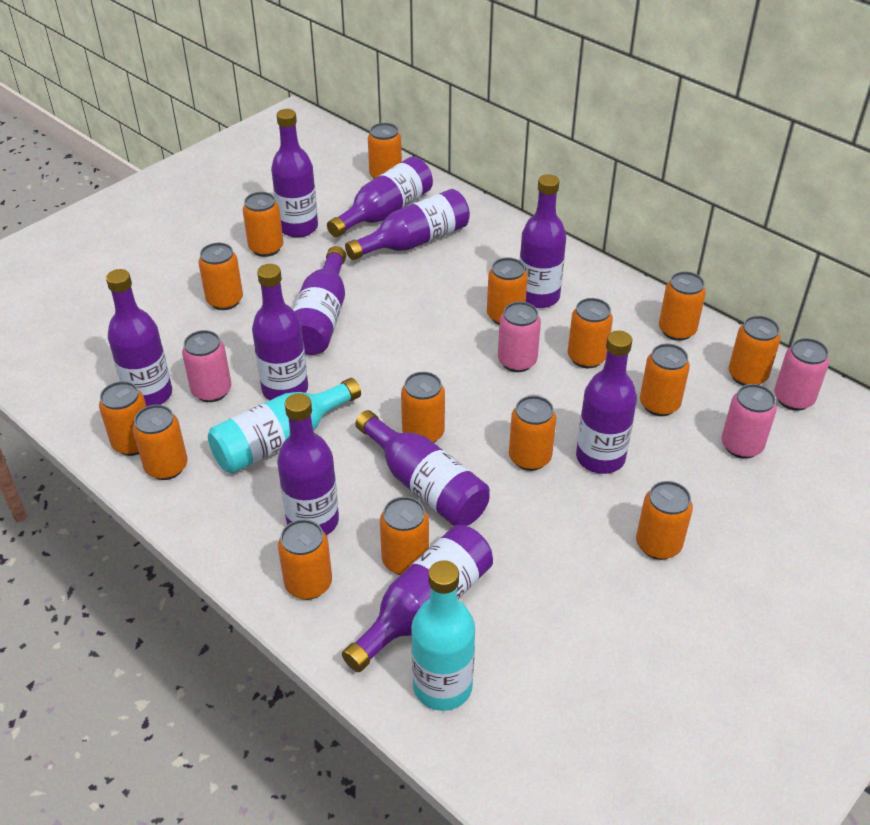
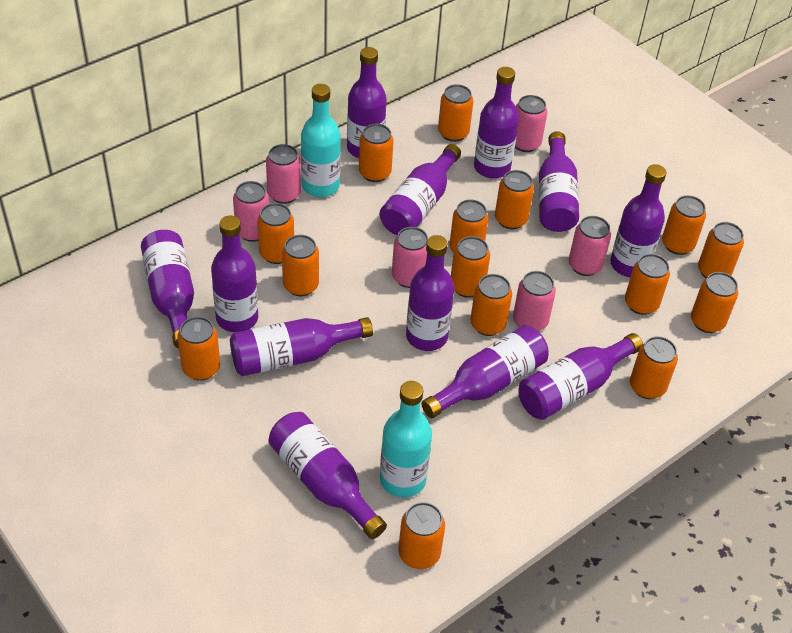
pink can: [182,330,232,402] [498,302,541,372] [721,384,777,459] [774,338,829,411] = 4 -> [233,181,269,242] [266,144,301,204] [392,227,428,288] [513,271,556,331] [515,95,548,152] [569,216,611,276] = 6
purple bottle: [106,269,172,407] [252,264,308,400] [271,109,318,238] [277,393,339,536] [293,246,346,355] [327,157,433,237] [342,525,493,672] [345,189,470,260] [355,410,490,526] [520,174,566,308] [576,330,637,474] = 11 -> [141,230,194,348] [211,216,258,333] [230,317,373,376] [268,412,387,539] [347,47,387,158] [380,144,461,235] [406,235,454,351] [421,325,549,418] [474,67,519,179] [518,333,643,420] [539,131,579,232] [610,164,666,277] = 12

